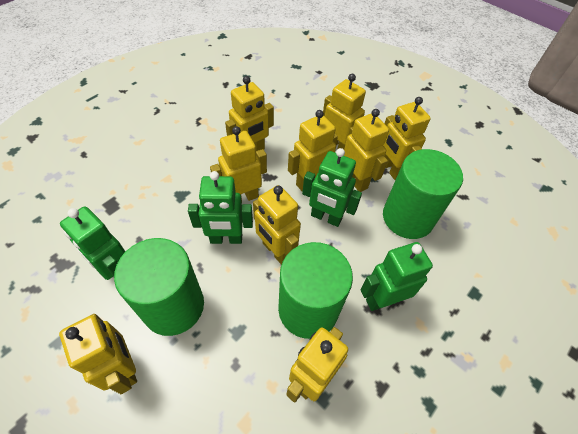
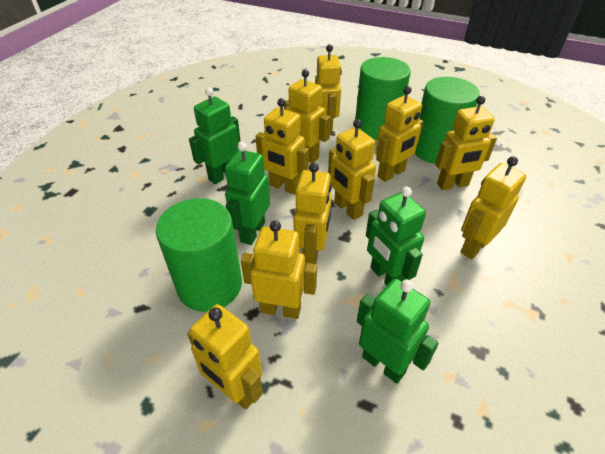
yellow robot: [59,314,137,394] [210,126,267,201] [225,76,274,151] [253,185,301,265] [286,327,348,403] [288,110,338,191] [323,74,366,149] [344,109,389,192] [383,97,431,180] = 9 -> [187,304,263,409] [241,221,317,319] [255,98,309,195] [284,69,330,163] [293,162,332,264] [315,44,342,135] [328,119,376,220] [376,86,423,182] [435,96,497,190] [460,156,526,259] = 10

